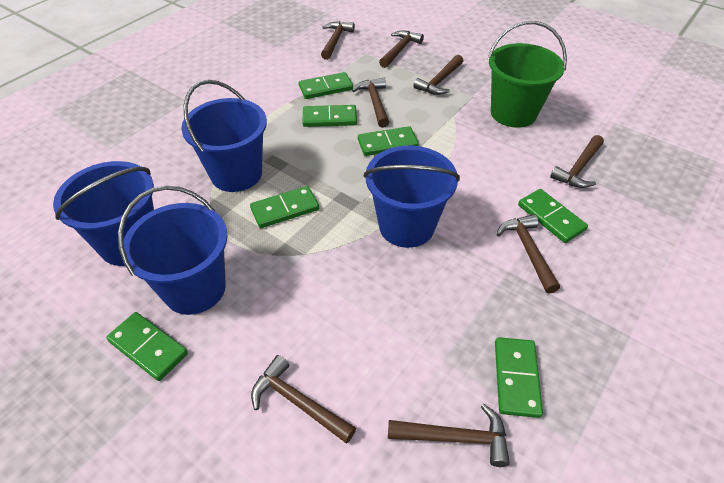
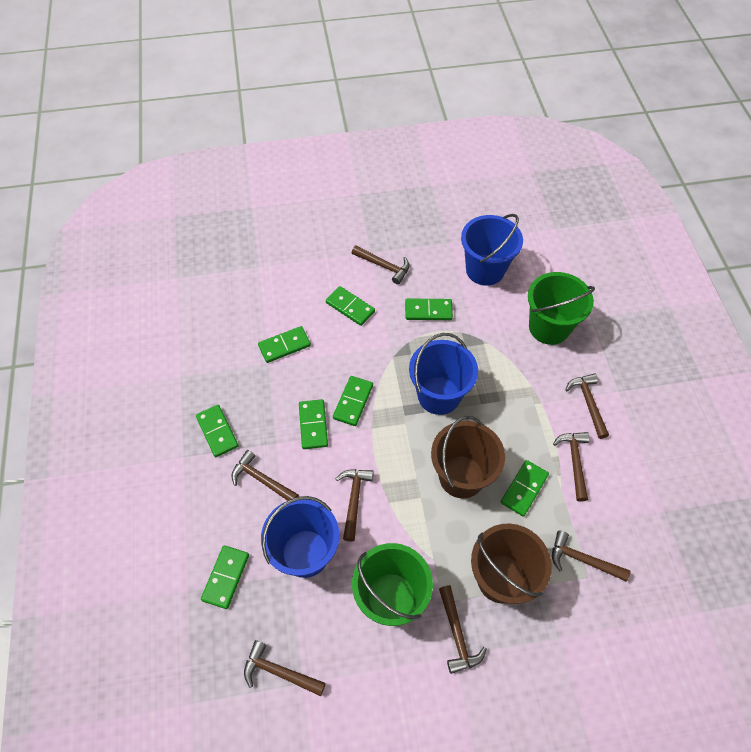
blue bucket: [53,161,154,266] [118,186,228,315] [181,80,267,192] [364,146,460,248] = 4 -> [261,496,340,578] [409,333,478,415] [461,214,523,286] = 3
brown bucket: none = 0 -> [431,416,505,498] [471,523,552,604] = 2
green bucket: [488,21,567,128] = 1 -> [352,543,433,626] [528,272,595,345] = 2
green domino: [106,312,188,381] [250,186,319,228] [299,72,353,99] [302,105,357,127] [358,126,419,156] [495,337,543,418] [518,189,588,243] = 7 -> [196,405,239,457] [201,545,249,609] [258,326,311,363] [299,399,328,449] [326,286,375,326] [333,376,373,426] [405,298,453,320] [501,460,549,517] = 8

